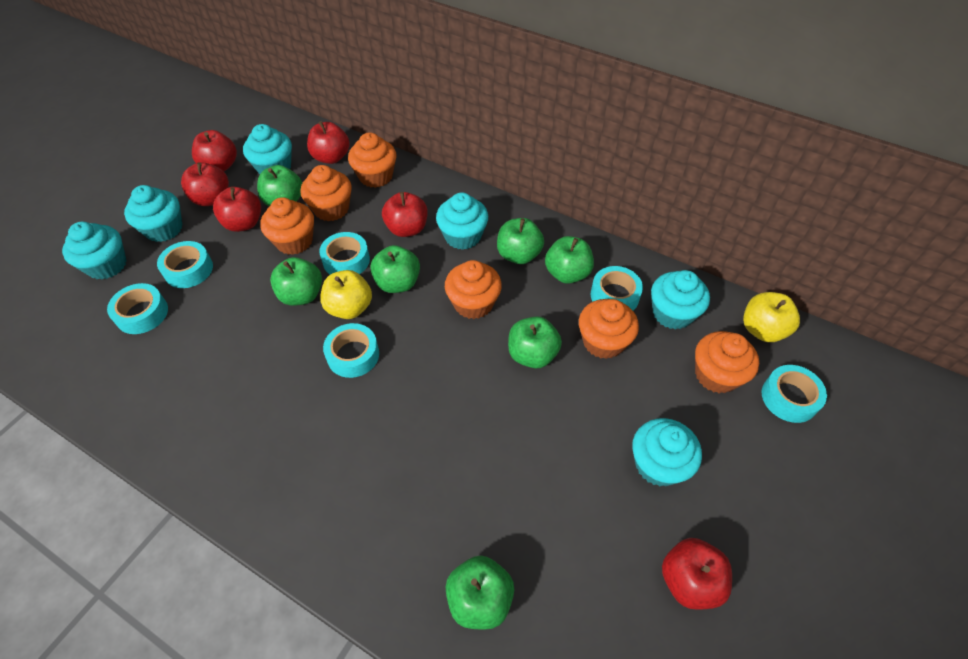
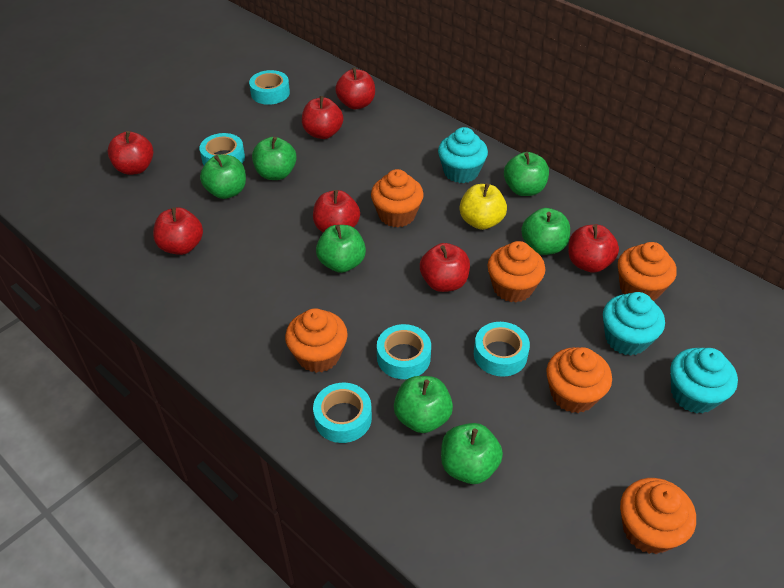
red apple: [181,162,229,206] [192,130,237,171] [213,187,261,232] [307,121,350,164] [382,192,428,237] [662,538,732,610] = 6 -> [108,131,153,175] [153,208,203,255] [302,96,343,139] [313,190,360,232] [335,67,375,109] [420,243,470,292] [568,225,619,273] = 7
turquoise cupcake: [62,222,127,280] [124,185,182,242] [243,124,292,174] [436,193,488,250] [632,418,702,486] [651,270,710,330] = 6 -> [438,127,488,183] [603,292,665,356] [670,348,738,414] = 3
turquoise tape: [107,283,168,334] [157,241,213,288] [319,232,370,275] [323,323,379,378] [591,266,643,310] [762,365,827,423] = 6 -> [199,133,245,165] [249,70,290,105] [313,383,372,443] [377,324,431,379] [474,322,530,377] = 5
yellow apple: [320,270,372,319] [743,292,800,342] = 2 -> [459,183,507,230] = 1

